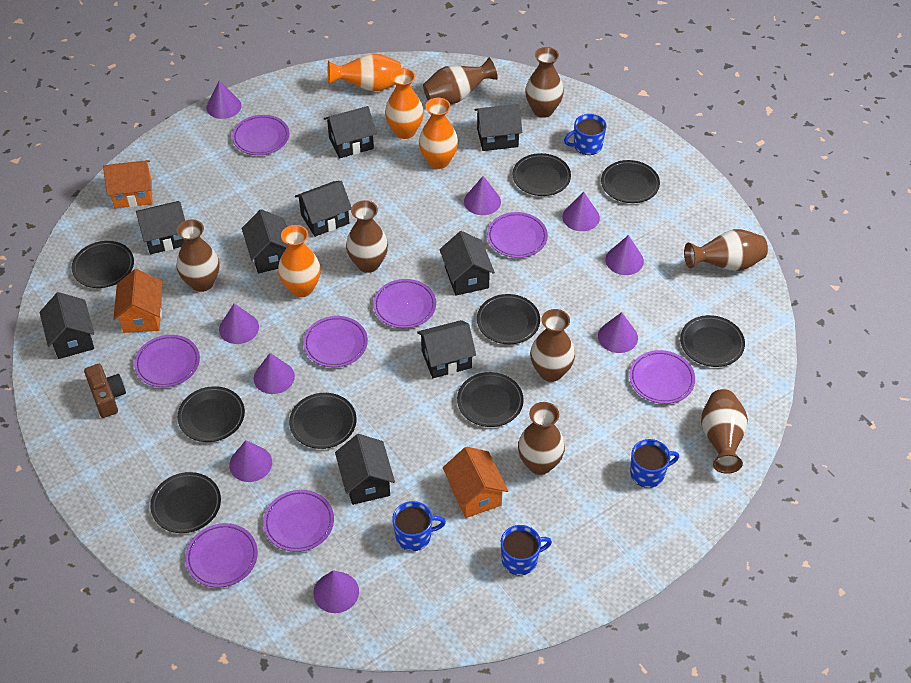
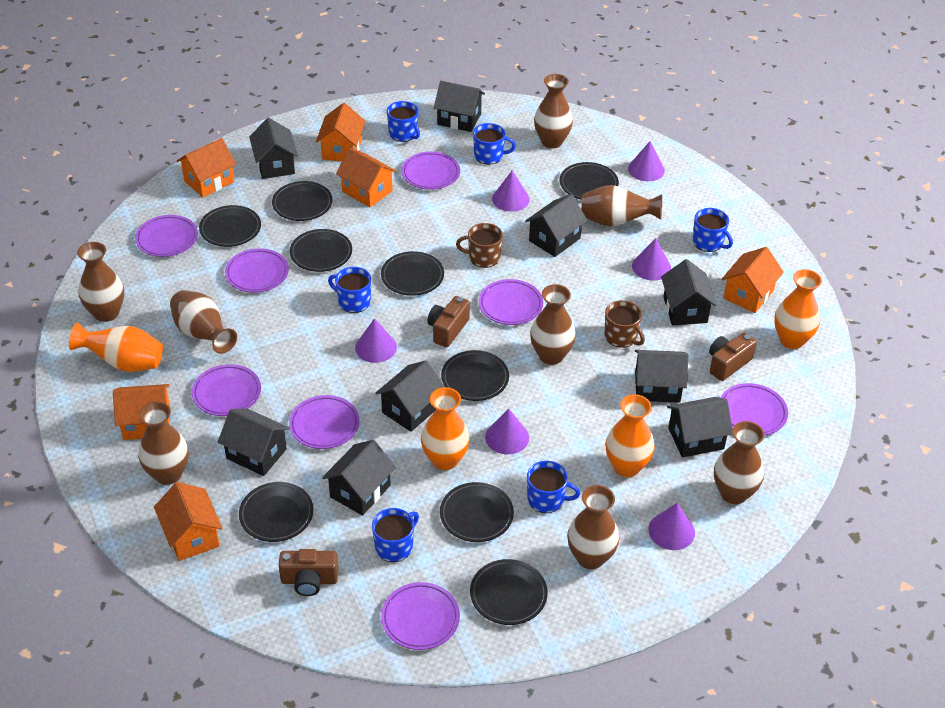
blue mug: [392,501,446,551] [501,525,552,575] [564,114,606,155] [630,439,679,488] = 4 -> [328,267,371,313] [372,508,419,562] [387,101,420,142] [473,123,516,165] [527,461,580,513] [693,208,733,252] = 6
brown camera: [84,364,126,418] = 1 -> [279,549,338,596] [428,296,470,347] [709,333,757,381] = 3
brown mug: none = 0 -> [456,223,503,268] [604,300,645,348] = 2
orange house: [103,160,153,209] [113,269,163,333] [443,447,508,518] = 3 -> [113,384,170,440] [154,482,223,561] [177,138,236,197] [316,103,365,162] [336,148,397,207] [722,247,784,313] = 6
purple cone: [206,80,242,119] [219,303,259,344] [229,440,272,482] [254,353,295,394] [313,570,359,613] [464,176,501,215] [562,192,600,231] [598,312,638,353] [605,235,644,275] = 9 -> [355,318,397,363] [485,408,529,455] [492,171,529,212] [628,141,665,181] [632,238,671,281] [648,503,695,550] = 6

